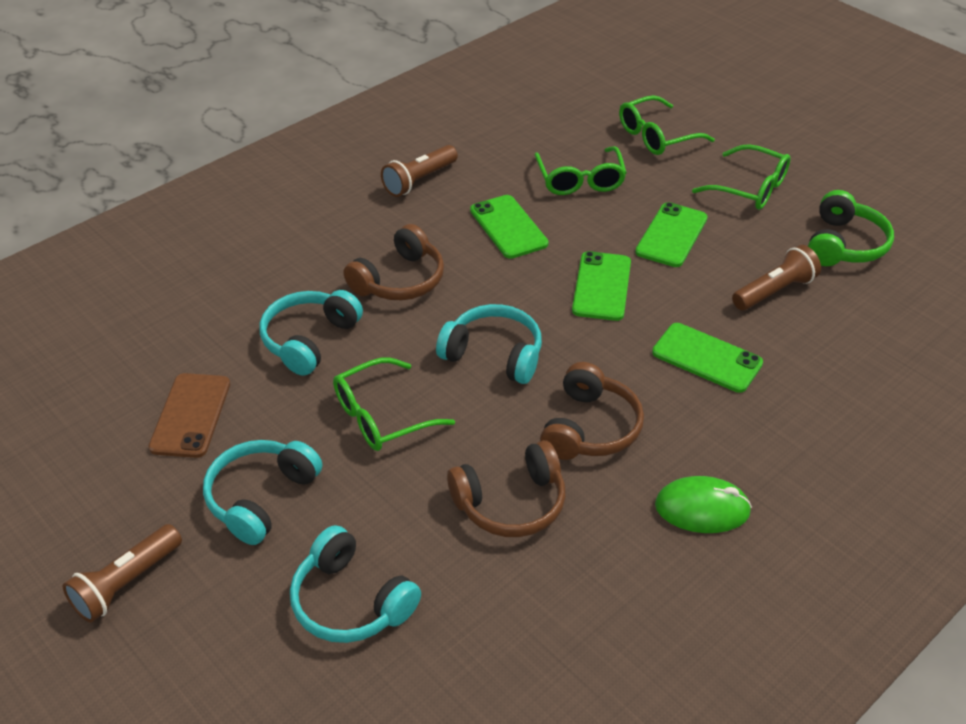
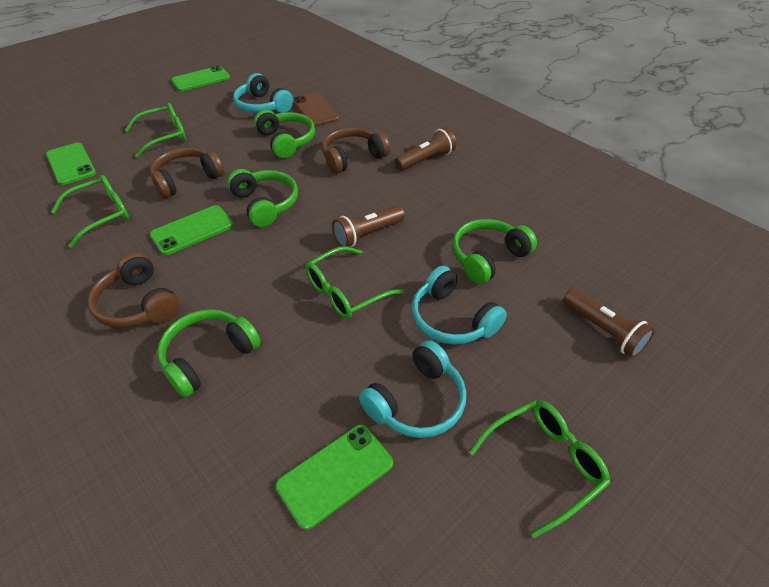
green headphones: [808,190,894,266] = 1 -> [157,309,261,398] [227,169,298,227] [254,110,315,158] [452,219,537,284] = 4
green mouse: [655,476,752,533] = 1 -> none = 0
turquoise headphones: [203,440,322,545] [259,290,363,376] [290,525,421,643] [436,304,542,384] = 4 -> [233,73,293,113] [359,340,466,438] [412,266,507,344] = 3

